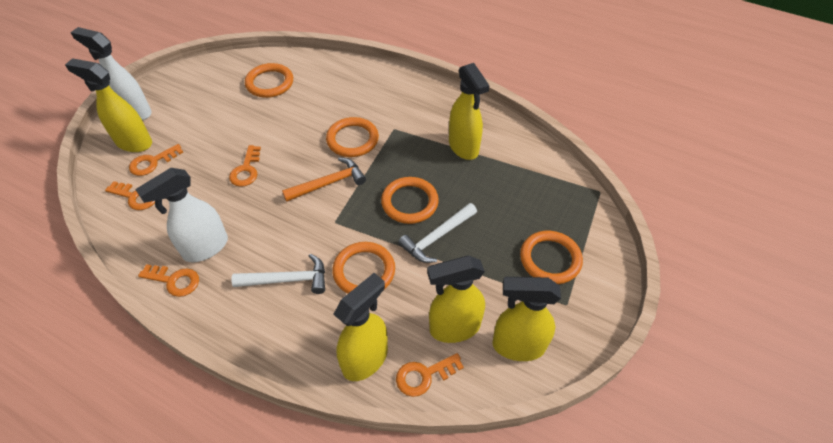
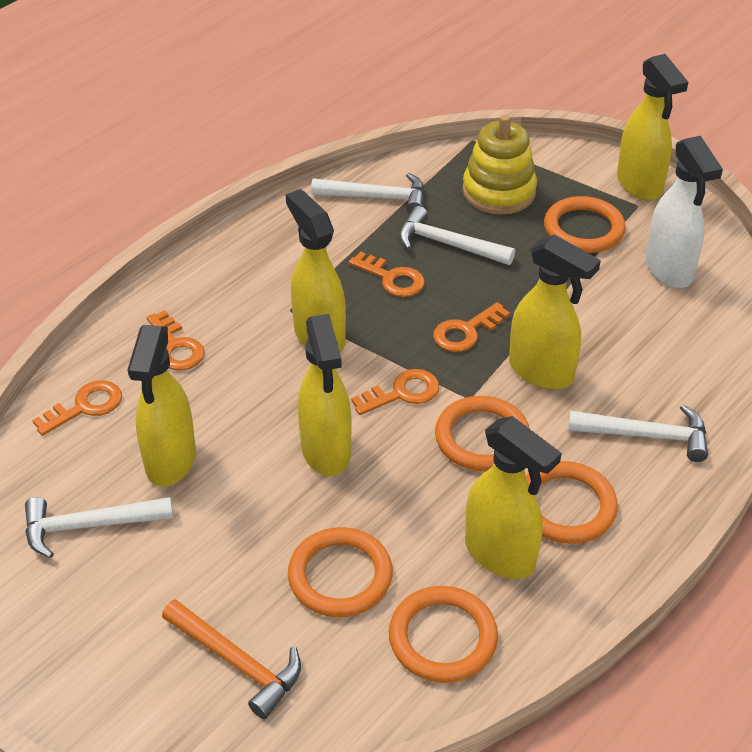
white hammer: [231,254,325,294] [398,203,477,263] = 2 -> [25,497,173,558] [311,173,425,213] [399,206,515,265] [568,404,708,462] = 4
white spray bottle: [70,27,152,121] [135,168,228,262] = 2 -> [645,136,723,288] = 1
yellow spray bottle: [65,58,152,152] [333,273,388,381] [427,255,485,343] [449,63,490,160] [492,277,561,361] = 5 -> [128,325,196,487] [286,189,346,352] [298,314,351,476] [465,416,562,579] [509,234,601,389] [617,54,688,201] = 6
yellow stacking toy: none = 0 -> [462,115,537,214] = 1

